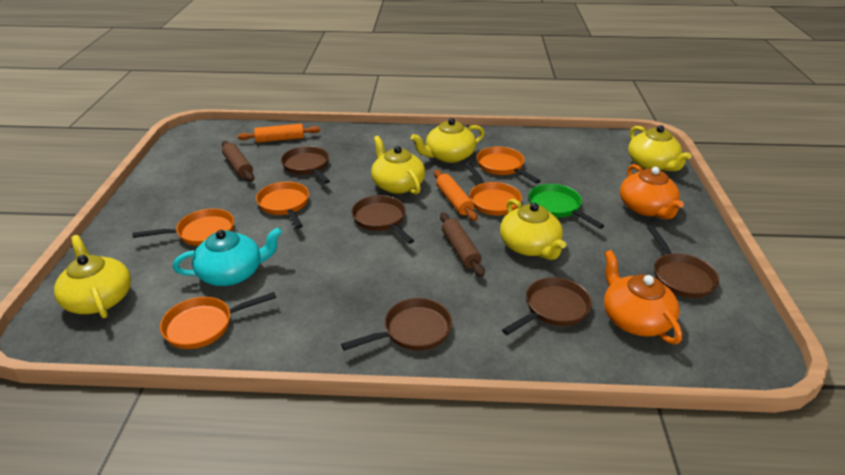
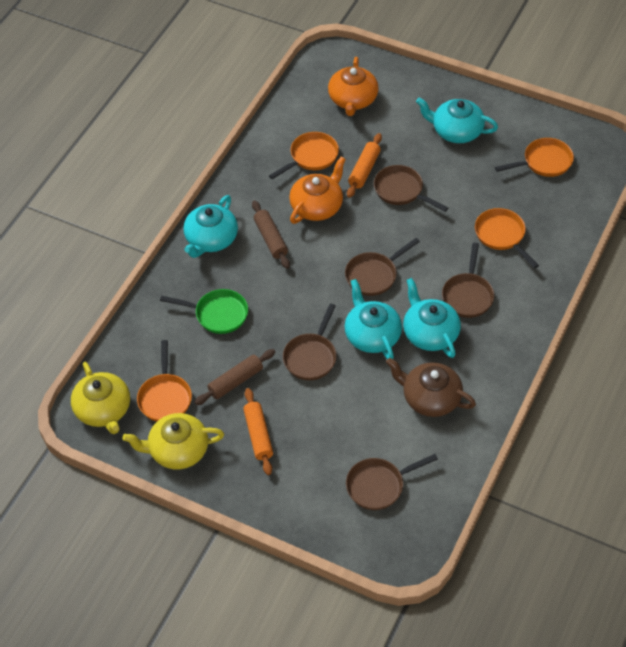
brown teapot: none = 0 -> [386,358,476,417] = 1
orange pan: [132,208,234,246] [160,292,276,349] [256,182,309,229] [465,162,522,215] [477,146,541,183] = 5 -> [137,340,192,422] [269,132,339,179] [475,208,539,269] [495,138,574,177] = 4
turquoise teapot: [173,228,282,286] = 1 -> [183,195,238,258] [345,279,402,359] [403,278,461,358] [416,98,498,143] = 4
yellow teapot: [54,235,131,318] [371,136,425,195] [411,118,485,163] [500,199,566,260] [628,125,692,171] = 5 -> [71,362,130,434] [123,413,224,470] = 2

